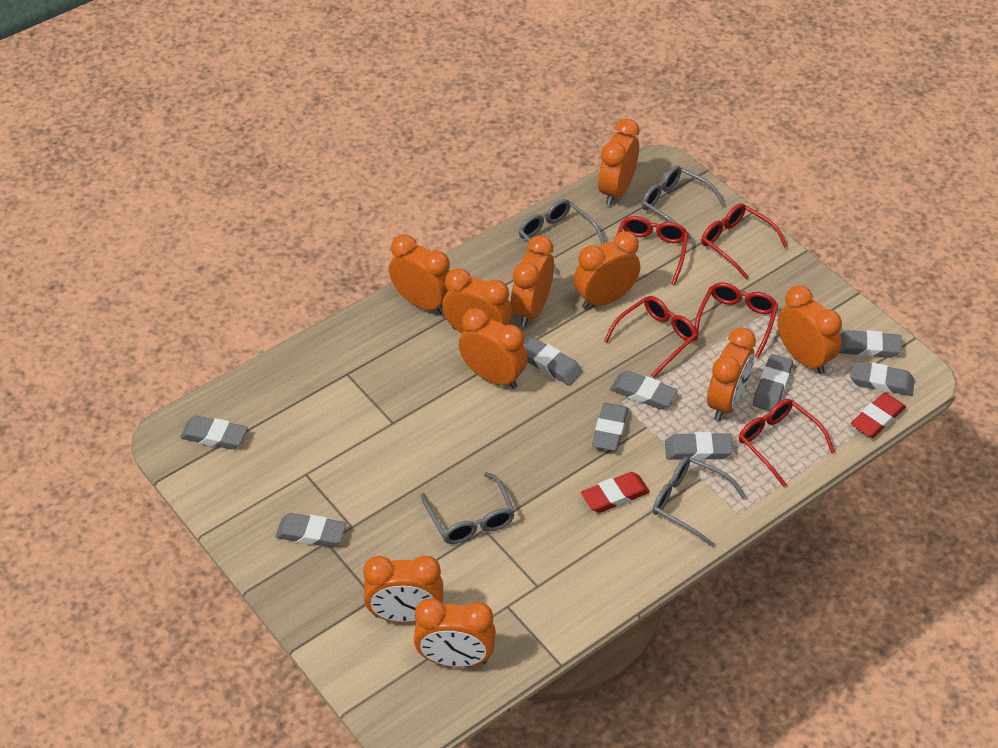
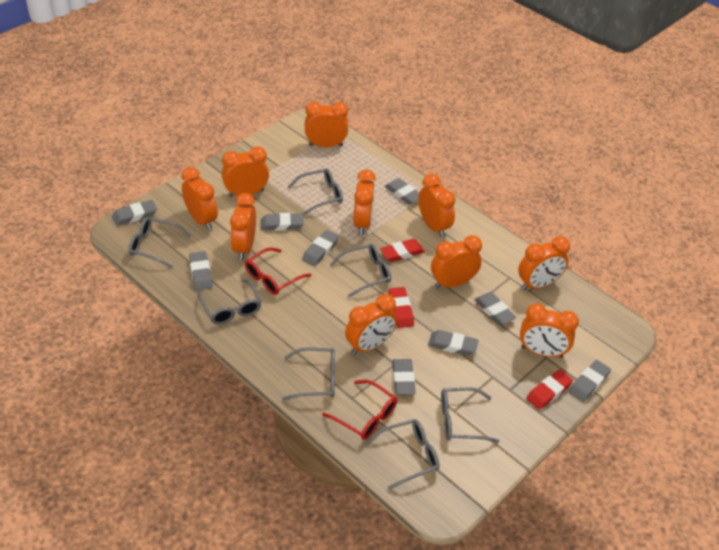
grey glasses: [421,472,515,544] [518,199,605,275] [642,166,725,239] [653,456,746,547] = 4 -> [128,217,190,268] [197,279,261,325] [282,347,335,400] [288,168,343,215] [330,244,391,297] [366,419,440,490] [441,387,499,443] = 7
red eraser: [581,472,650,513] [851,392,906,438] = 2 -> [380,239,425,262] [388,287,414,328] [526,369,573,410] = 3
red glasses: [604,296,698,378] [616,216,688,285] [695,282,778,358] [701,203,788,279] [739,399,835,487] = 5 -> [245,247,311,295] [322,380,397,440] = 2

